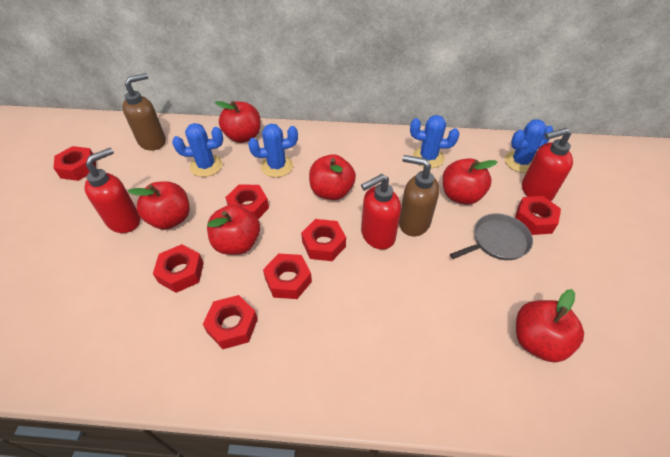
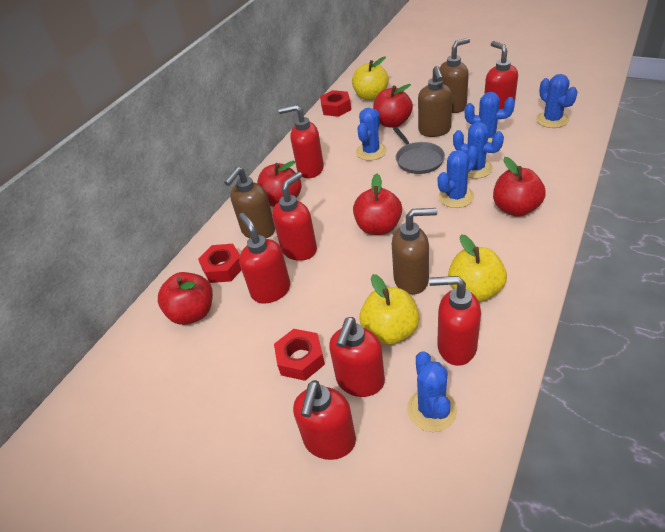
blue cactus: [172,123,223,177] [248,124,298,177] [410,115,459,168] [505,120,553,173] = 4 -> [356,108,387,161] [407,351,457,432] [438,146,478,208] [453,122,504,179] [465,92,515,143] [536,74,578,128] = 6
brown soap dispenser: [122,73,166,151] [399,155,439,236] = 2 -> [224,167,275,239] [392,208,437,295] [418,66,452,137] [439,38,470,113] = 4
red apple: [128,181,190,230] [207,204,260,255] [215,101,261,143] [309,154,356,200] [443,158,497,205] [516,289,584,362] = 6 -> [158,272,213,325] [257,160,302,207] [353,174,402,235] [373,84,413,128] [493,157,546,217] = 5
red nut: [53,146,96,181] [153,244,204,293] [203,295,258,349] [225,184,269,219] [263,253,312,299] [301,219,346,261] [515,196,561,235] = 7 -> [198,244,241,283] [274,329,325,381] [320,90,351,117] = 3
red soap dispenser: [84,148,140,233] [361,174,401,250] [522,128,573,201] = 3 -> [239,213,290,304] [272,172,317,261] [278,105,324,178] [293,380,356,460] [329,317,385,397] [429,276,481,366] [484,41,518,109] = 7
yellow apple: none = 0 -> [352,56,389,100] [360,274,419,345] [448,234,507,302] = 3

